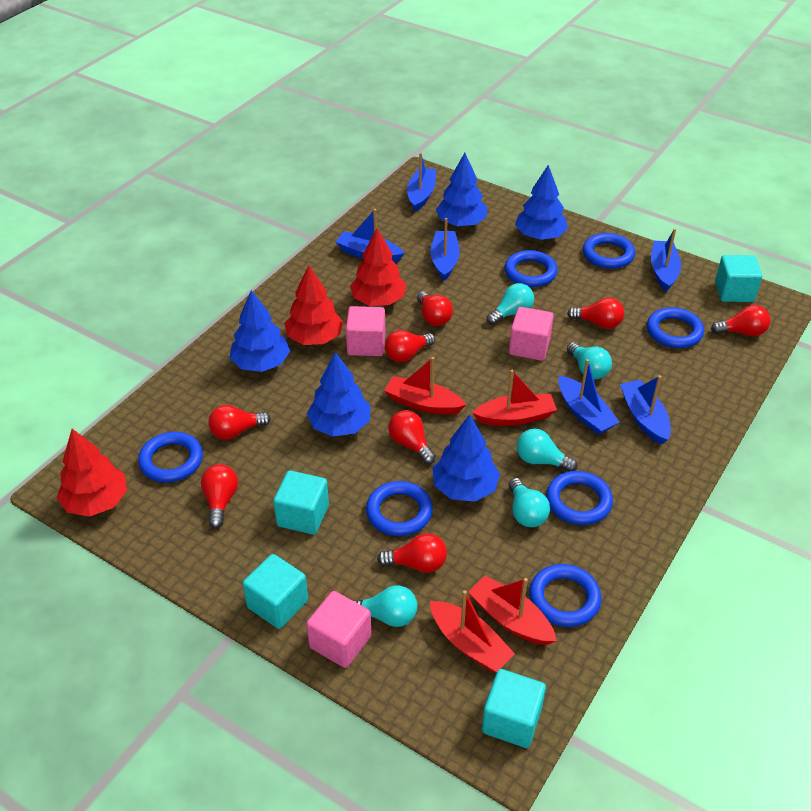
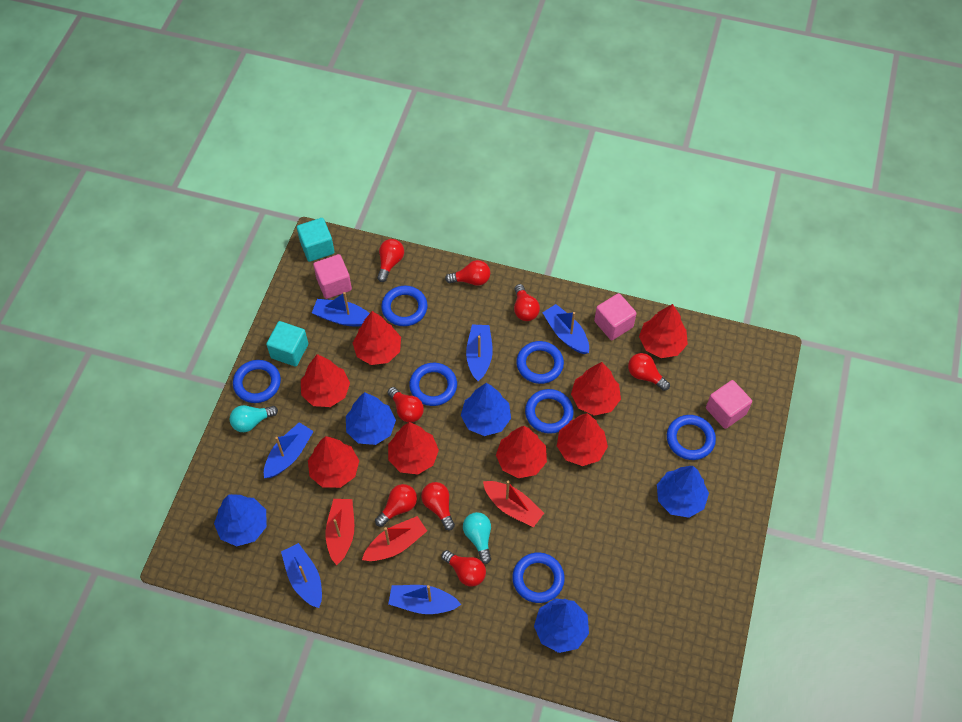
red boat: [384,357,466,415] [430,590,515,672] [468,576,557,645] [472,370,557,426] = 4 -> [326,499,354,565] [362,516,427,561] [483,481,544,527] = 3
red tree: [57,429,127,517] [284,265,343,345] [350,228,406,306] = 3 -> [301,354,350,407] [308,436,359,488] [353,311,401,365] [388,422,439,474] [496,426,547,478] [557,413,608,466] [571,362,621,416] [639,304,688,358] = 8
turquoise cube: [242,554,308,629] [273,470,329,535] [482,669,546,748] [715,255,762,302] = 4 -> [266,321,308,367] [297,218,334,262] = 2
turquoise light bulb: [352,586,417,627] [487,283,534,325] [508,478,550,527] [517,429,578,472] [567,342,612,379] = 5 -> [230,405,278,432] [463,512,491,564] = 2

